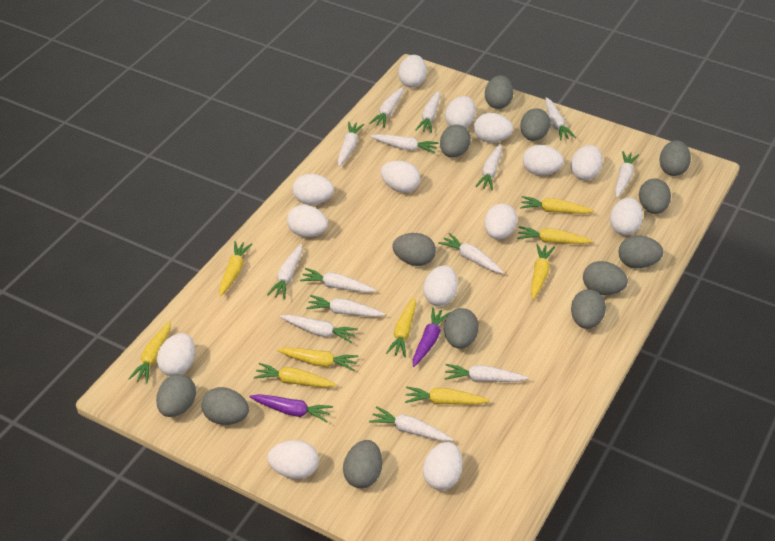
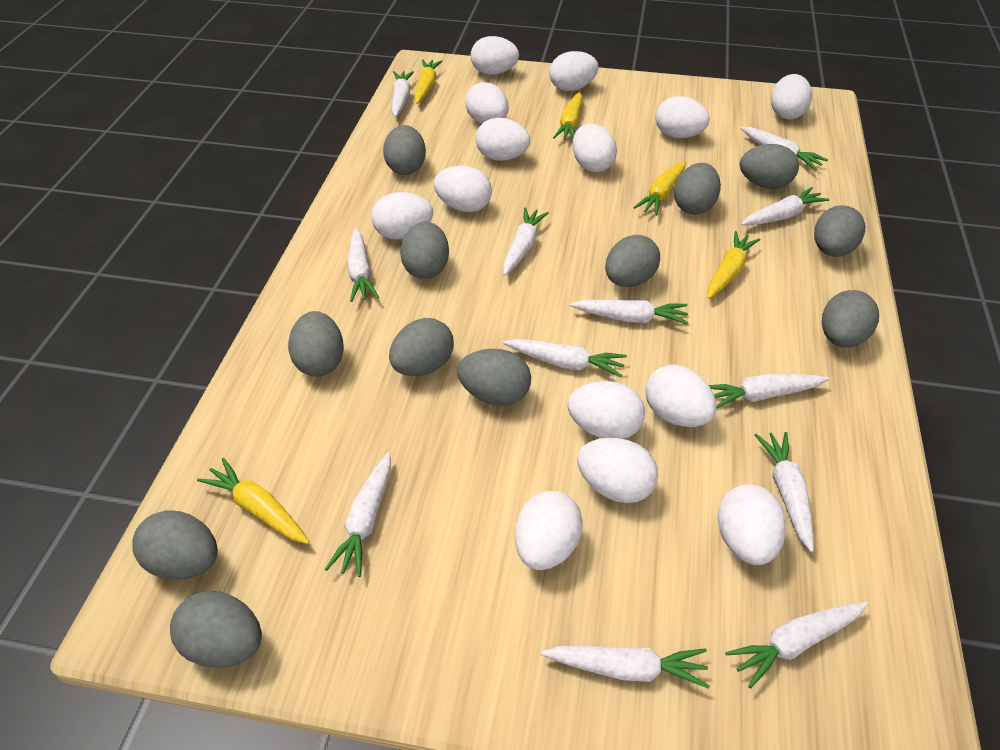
grey egg: [156,374,196,417] [201,387,249,425] [343,440,382,488] [392,233,436,266] [440,125,471,158] [444,308,479,349] [485,75,514,109] [520,108,550,141] [571,289,606,329] [583,261,628,295] [618,236,663,268] [639,179,671,214] [659,140,691,176] = 13 -> [132,510,218,580] [170,591,262,668] [288,311,344,377] [383,125,426,175] [389,318,454,376] [400,222,449,279] [457,349,531,406] [605,235,660,287] [674,163,721,214] [740,144,799,189] [814,205,865,257] [822,290,879,348] = 12
purple carrot: [249,394,333,422] [413,307,450,367] = 2 -> none = 0
white carrot: [267,244,302,299] [280,315,358,343] [300,268,376,293] [306,295,385,317] [338,122,364,167] [369,87,403,128] [369,406,453,441] [370,134,439,154] [416,91,440,133] [438,233,504,274] [444,364,528,382] [475,144,502,190] [546,97,576,141] [615,151,639,198] = 14 -> [325,452,391,577] [347,228,379,302] [392,71,414,117] [503,207,549,276] [503,339,627,377] [541,646,710,689] [570,300,689,325] [709,374,829,409] [725,602,868,688] [740,127,828,170] [741,187,829,225] [755,432,814,552] = 12
yellow carrot: [128,321,171,383] [219,241,252,296] [254,363,337,388] [277,347,359,371] [386,297,416,357] [405,386,490,405] [517,226,593,244] [520,196,594,214] [531,244,555,299] = 9 -> [197,458,310,544] [414,59,442,104] [553,92,582,140] [633,160,686,216] [708,231,761,299] = 5

